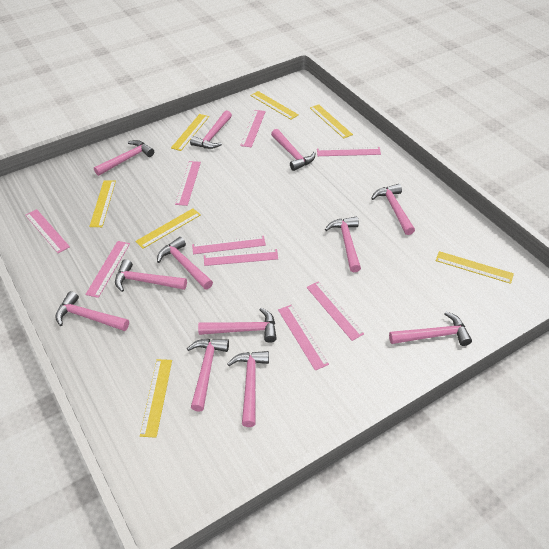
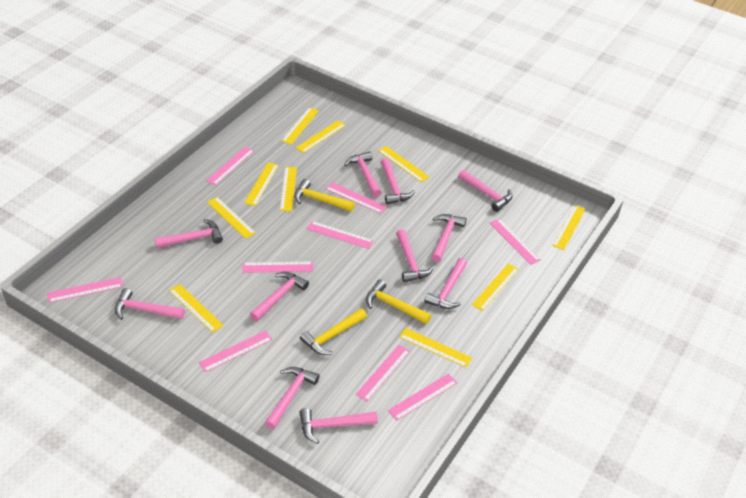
pink hammer: [55,291,129,331] [94,140,154,176] [115,259,187,292] [157,237,213,290] [187,339,229,412] [190,110,232,149] [198,308,277,343] [227,351,269,427] [271,129,315,171] [325,217,361,272] [371,184,415,235] [389,312,472,346] = 12 -> [115,288,185,320] [154,219,223,248] [250,272,309,321] [265,367,320,429] [299,408,378,444] [344,151,382,197] [381,158,415,204] [396,229,434,282] [424,258,467,309] [431,214,467,262] [458,170,512,212] = 11
yellow hammer: none = 0 -> [294,179,355,212] [300,308,367,355] [366,280,431,324] = 3
yellow ruler: [89,180,116,227] [135,208,201,249] [140,359,172,438] [171,114,209,151] [250,91,299,120] [310,104,353,139] [435,251,514,284] = 7 -> [169,284,224,333] [207,197,256,239] [244,162,279,206] [280,167,297,211] [282,107,319,145] [296,120,346,153] [378,146,429,182] [399,328,472,368] [472,264,519,311] [552,205,586,250] = 10

